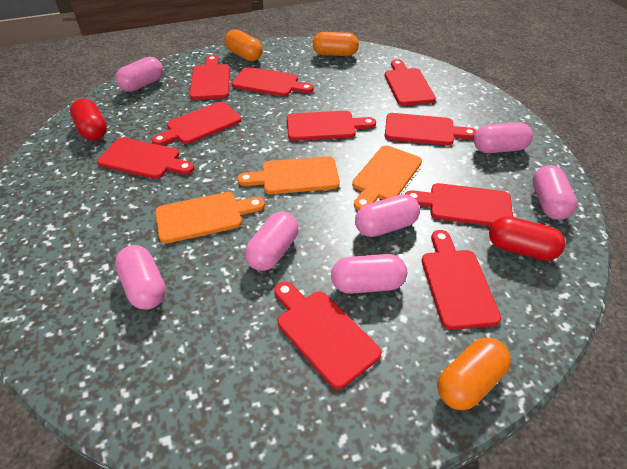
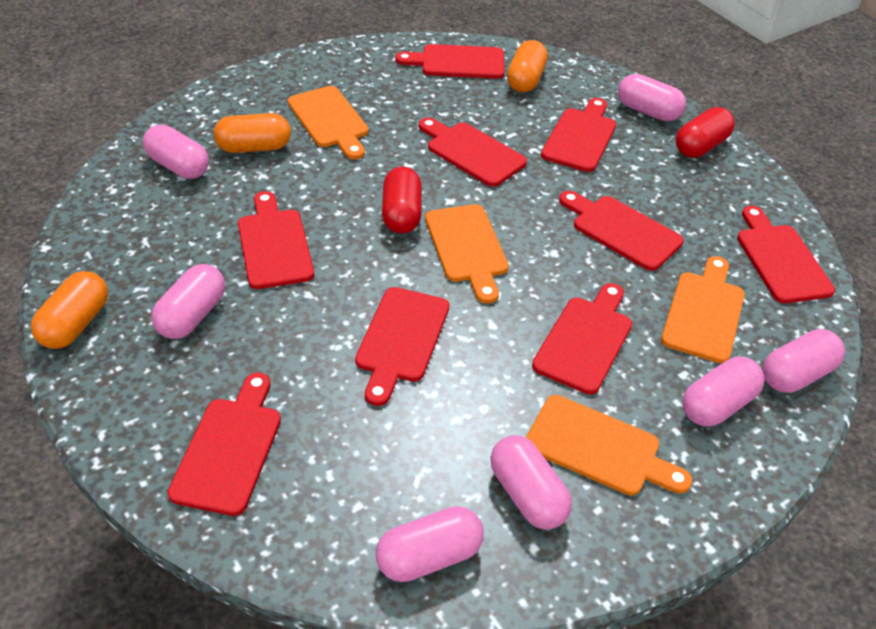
orange cutting board: [155,192,265,244] [238,156,340,194] [352,145,422,210] = 3 -> [288,86,368,160] [425,204,509,304] [526,395,692,496] [661,256,745,364] = 4
red cutting board: [97,137,194,179] [152,102,241,145] [189,55,230,100] [232,67,314,96] [274,281,381,389] [287,111,376,141] [385,59,436,105] [385,113,477,145] [405,183,513,226] [422,230,501,330] = 10 -> [168,373,281,516] [238,191,314,289] [355,287,449,406] [396,44,505,79] [419,117,527,187] [532,283,632,394] [541,98,616,172] [559,191,684,271] [737,206,835,303] = 9

